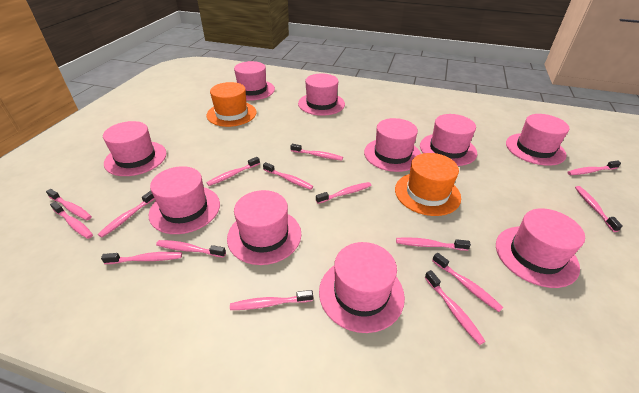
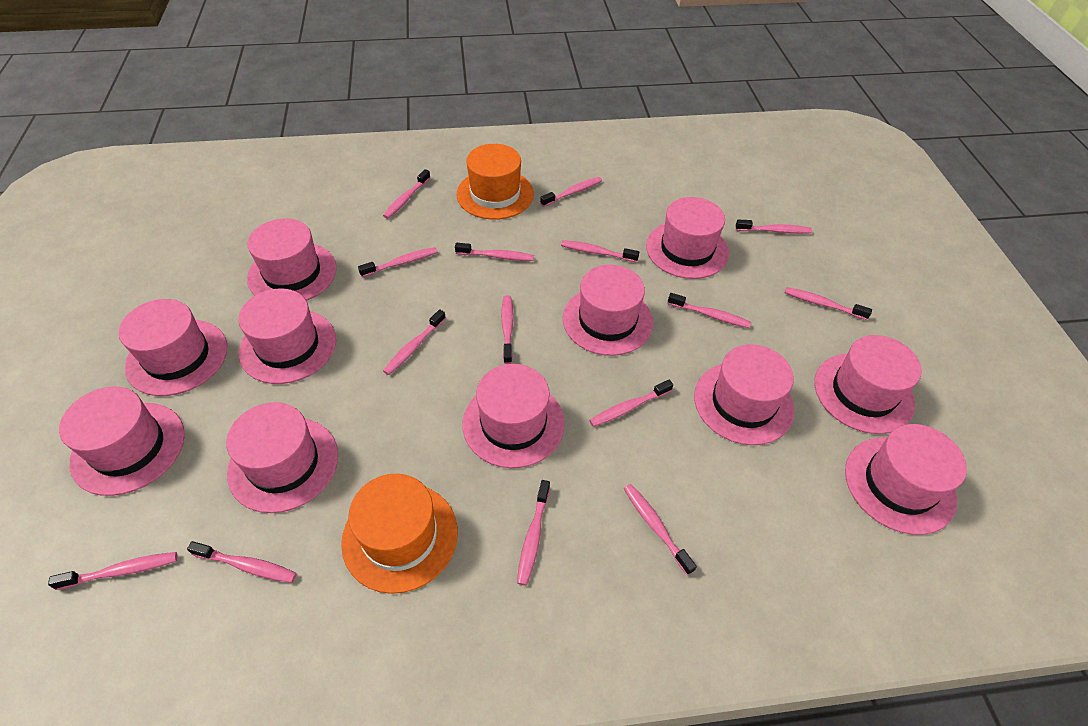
pink hat: [103,121,166,176] [149,166,220,234] [227,190,301,265] [234,61,275,101] [298,73,345,116] [319,242,405,333] [364,118,421,172] [420,114,477,166] [496,208,585,288] [506,114,569,166] = 10 -> [59,387,185,496] [119,299,227,396] [226,402,338,513] [238,289,336,384] [247,218,337,301] [463,364,565,468] [563,265,653,356] [646,197,729,279] [694,344,794,445] [815,335,922,434] [845,424,967,535] = 11

